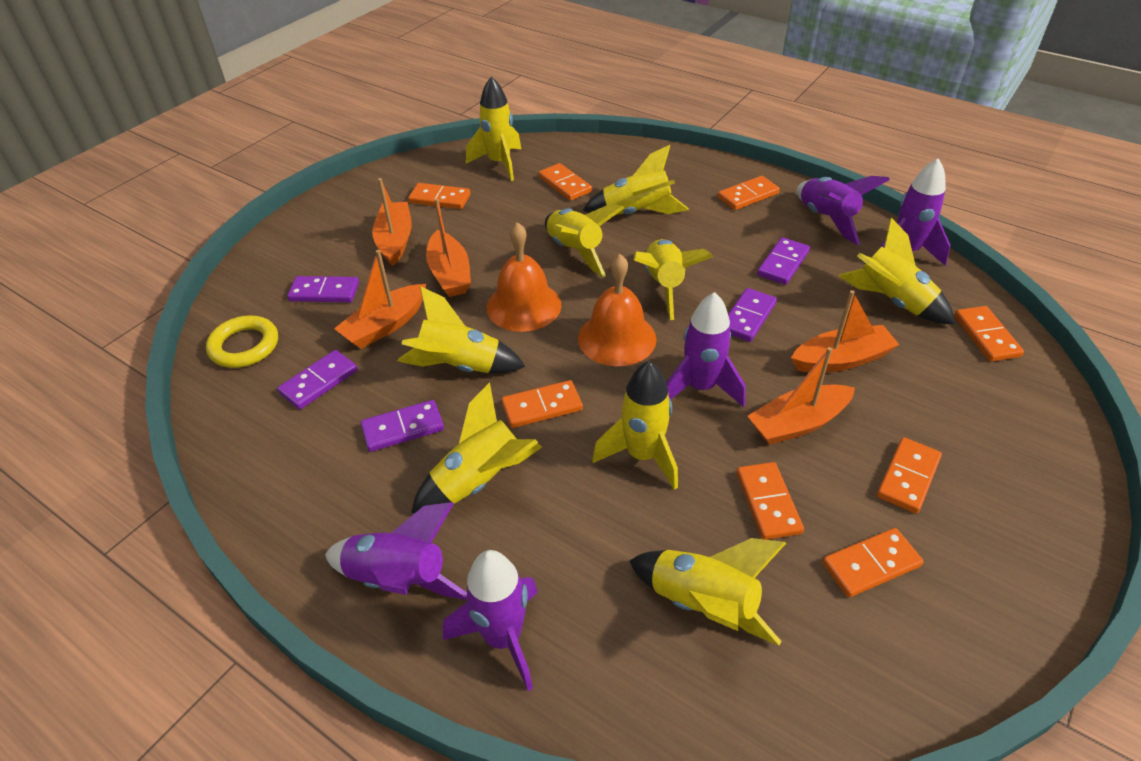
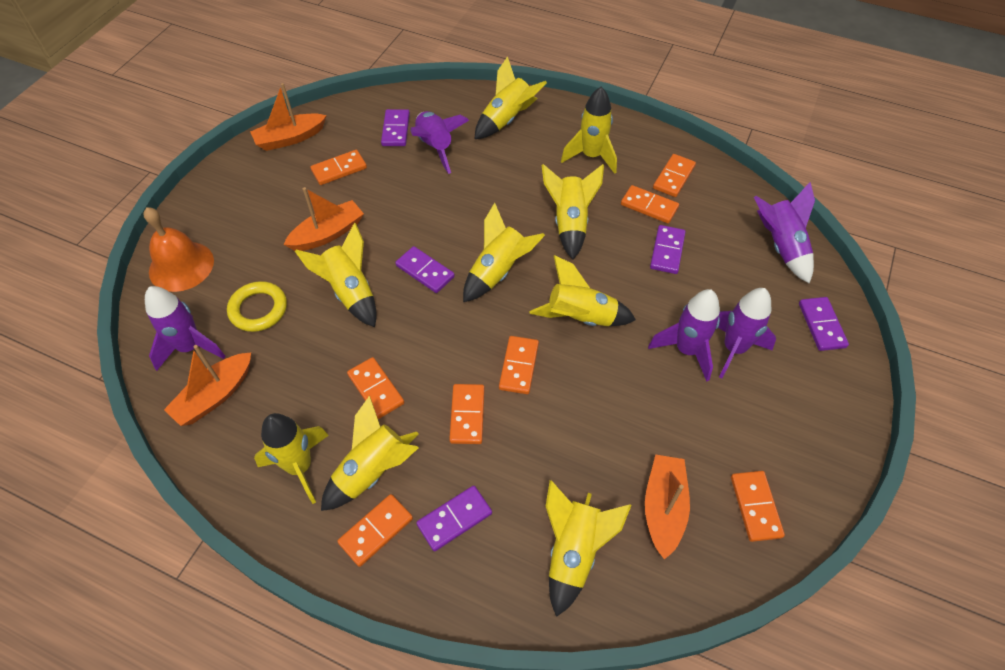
orange bell: [487,222,562,332] [578,254,657,366] = 2 -> [144,207,214,292] = 1
orange boat: [334,250,426,349] [372,178,412,266] [426,198,471,297] [748,347,855,445] [791,290,899,373] = 5 -> [164,345,251,426] [250,83,327,151] [283,187,364,251] [645,454,690,560] = 4

